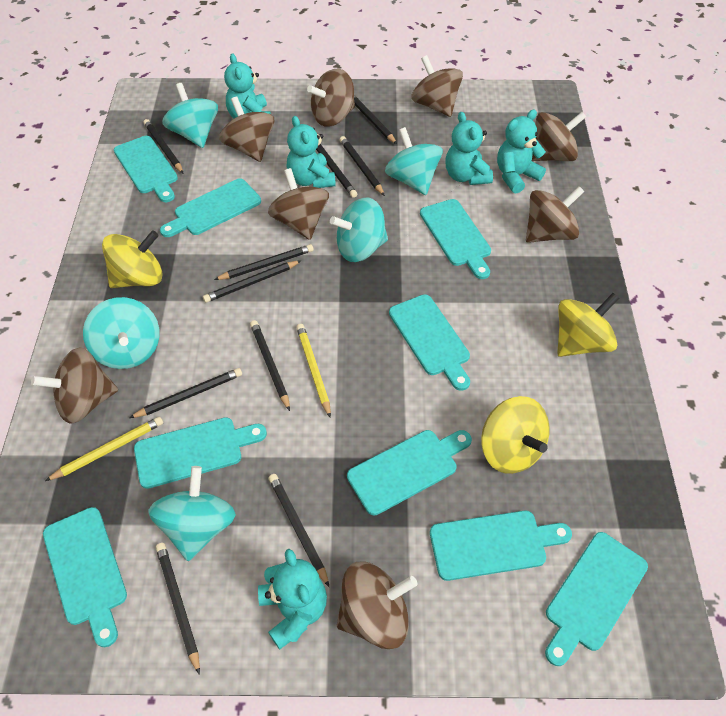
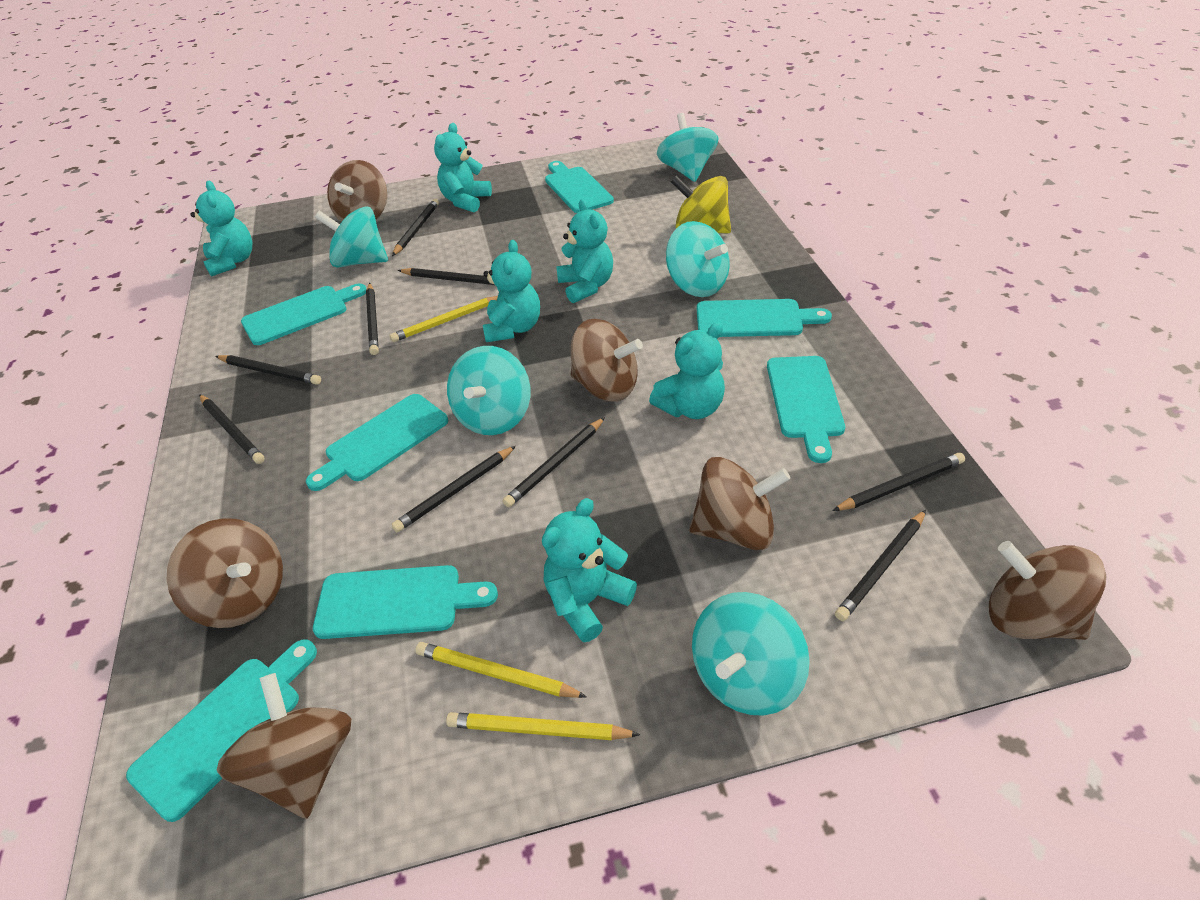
black pencil: [129,368,242,418] [144,119,184,174] [156,543,200,675] [203,260,302,303] [214,244,314,280] [250,320,290,411] [269,474,329,587] [316,144,357,198] [340,136,385,196] [354,95,397,144] = 10 -> [199,394,265,464] [215,355,321,385] [366,283,379,355] [391,446,516,532] [392,199,439,256] [398,268,495,285] [503,417,605,507] [833,453,965,511] [835,510,926,621] = 9
brown spinning top: [31,347,118,424] [219,97,274,162] [268,168,329,240] [307,69,355,127] [337,562,417,649] [411,55,463,117] [526,186,584,243] [532,112,586,161] = 8 -> [167,518,283,628] [217,673,351,819] [327,160,387,222] [571,319,643,402] [690,457,790,550] [989,541,1107,640] = 6
turquoise cutting board: [43,507,127,647] [114,136,178,202] [134,417,267,489] [160,178,261,237] [347,430,472,515] [389,294,470,391] [420,199,491,279] [430,511,572,581] [545,532,648,666] = 9 -> [126,640,317,822] [241,283,367,345] [306,394,448,491] [313,565,498,639] [545,161,614,213] [697,299,832,337] [767,356,845,463] = 7
turquoise teddy bear: [224,53,271,118] [258,549,327,649] [287,116,336,188] [446,112,493,185] [497,110,546,194] = 5 -> [191,181,252,277] [434,123,492,213] [483,240,540,342] [542,498,637,642] [556,199,613,303] [649,322,725,419] = 6
yellow pencil: [45,417,163,481] [296,324,331,418] = 2 -> [390,296,498,342] [415,642,587,698] [446,712,640,740] = 3
yellow spinning top: [102,230,163,288] [481,396,550,474] [557,293,619,357] = 3 -> [671,176,731,233] = 1

